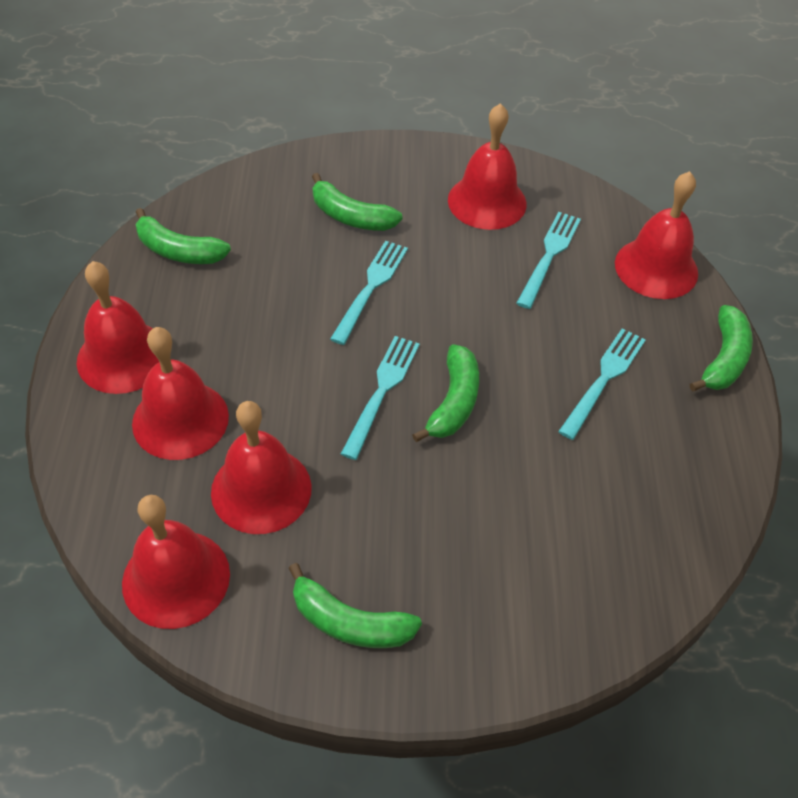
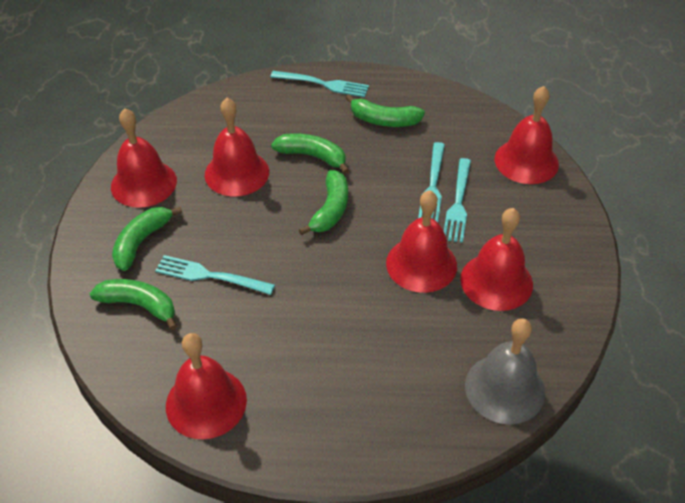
grey bell: none = 0 -> [465,318,545,425] = 1

